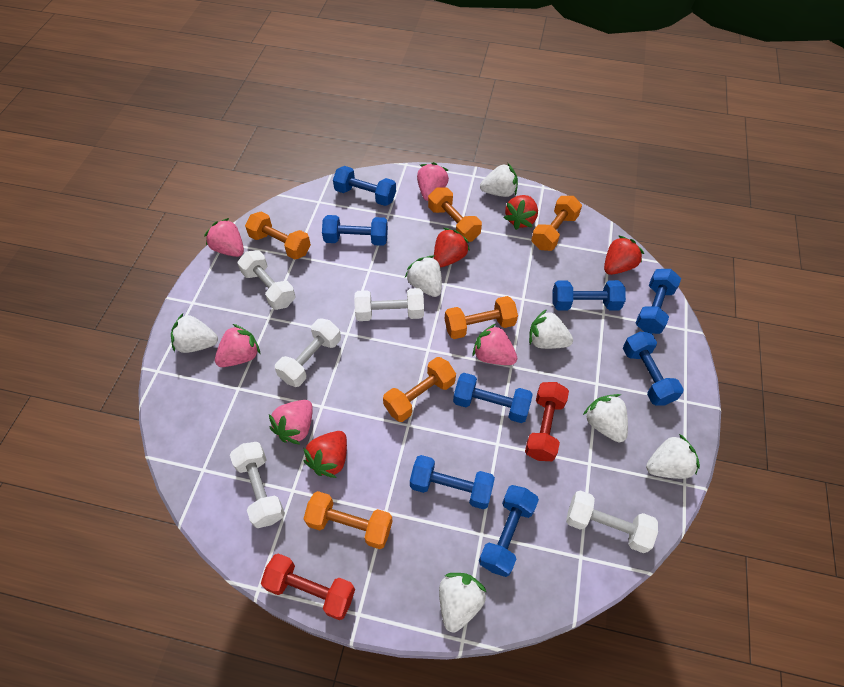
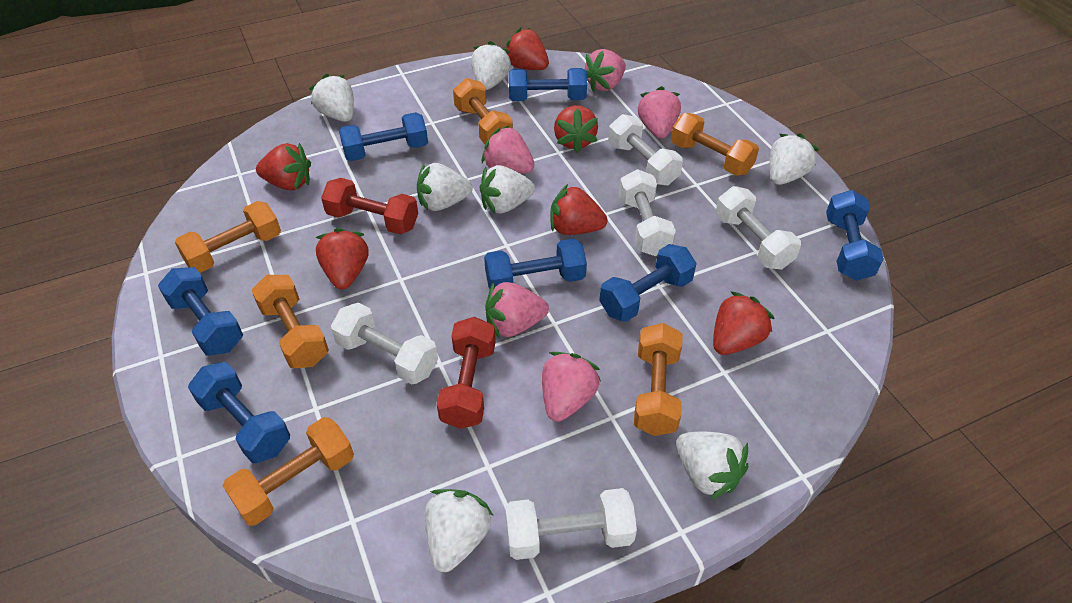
blue dumbbell: [322,215,388,246] [333,166,396,206] [410,455,495,509] [453,373,533,423] [479,485,539,577] [552,280,626,311] [623,332,684,406] [636,269,681,334] = 8 -> [158,267,243,355] [188,362,290,463] [339,112,428,161] [484,238,587,289] [509,68,587,101] [599,244,697,322] [826,190,884,281] = 7
red strawberry: [303,431,347,478] [434,228,470,268] [504,195,538,230] [604,235,644,275] = 4 -> [256,143,311,191] [316,228,369,290] [506,27,549,70] [550,184,608,235] [554,105,598,153] [713,291,775,355] = 6

